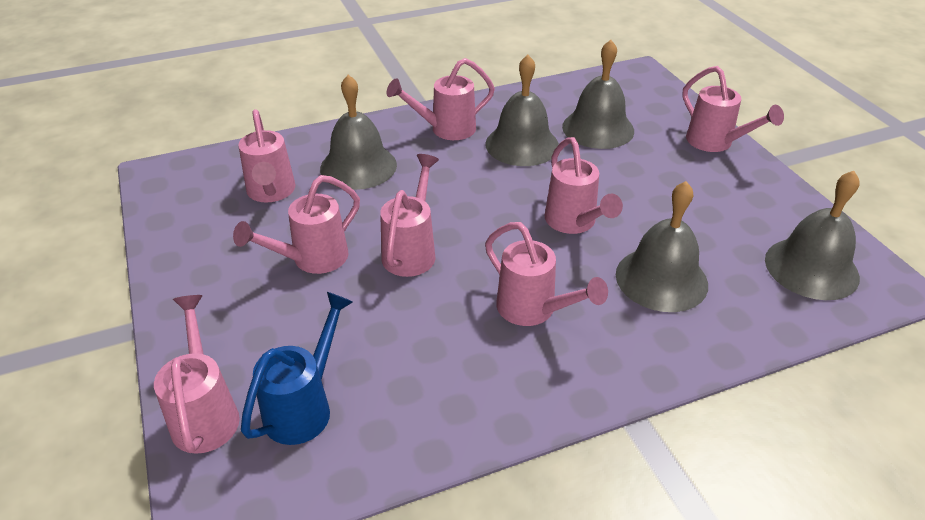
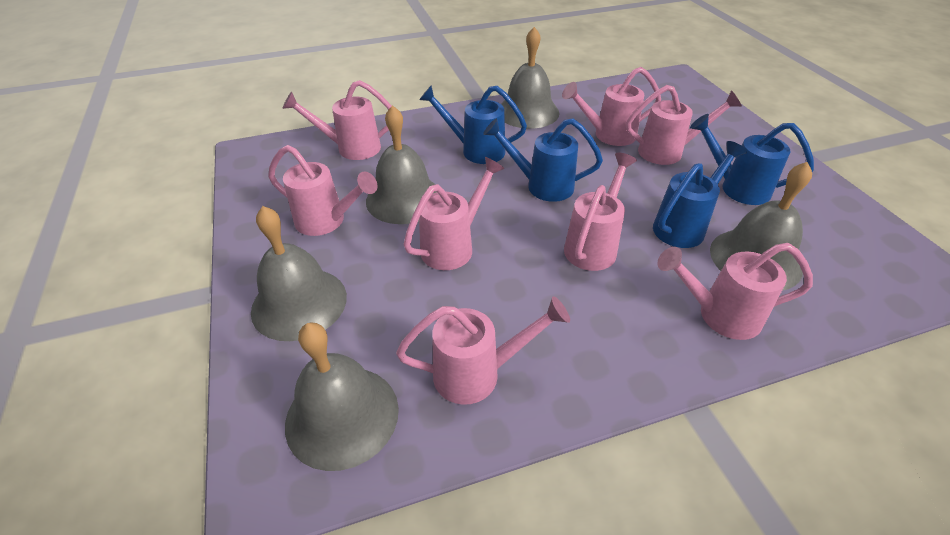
blue watering can: [241,292,353,445] = 1 -> [419,86,527,164] [483,118,603,202] [653,141,747,248] [690,114,814,205] = 4

